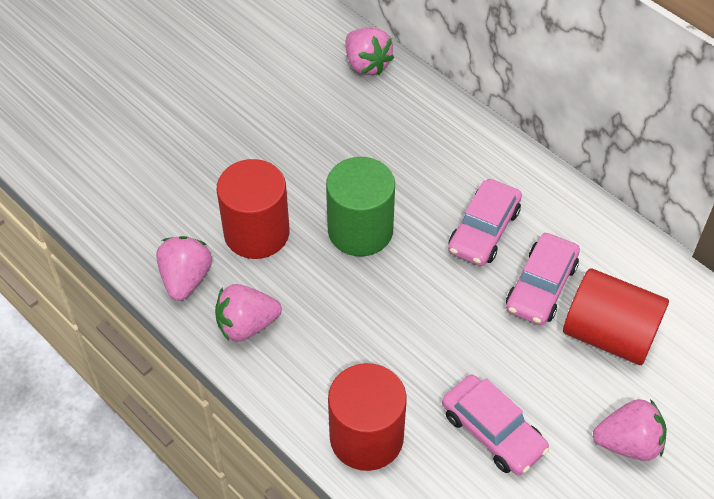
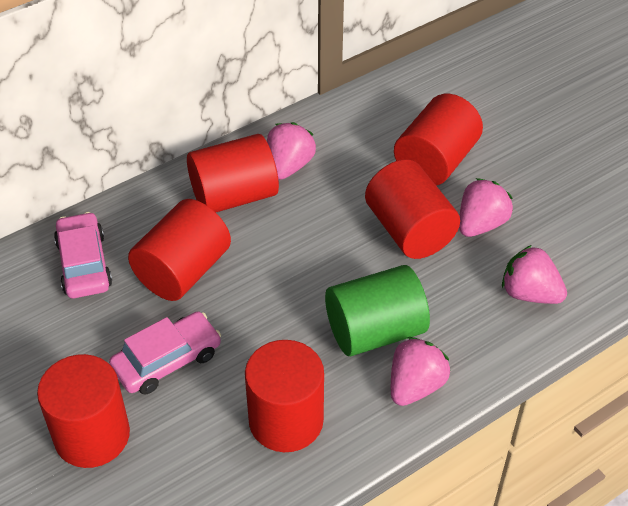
pink car: [442,375,549,475] [448,179,522,266] [506,233,580,325] = 3 -> [54,212,112,298] [109,311,221,395] = 2
red cylinder: [217,159,289,259] [328,363,407,471] [563,268,669,365] = 3 -> [37,354,130,468] [128,199,231,301] [187,134,279,212] [245,340,324,452] [365,159,460,259] [394,94,483,185] = 6

